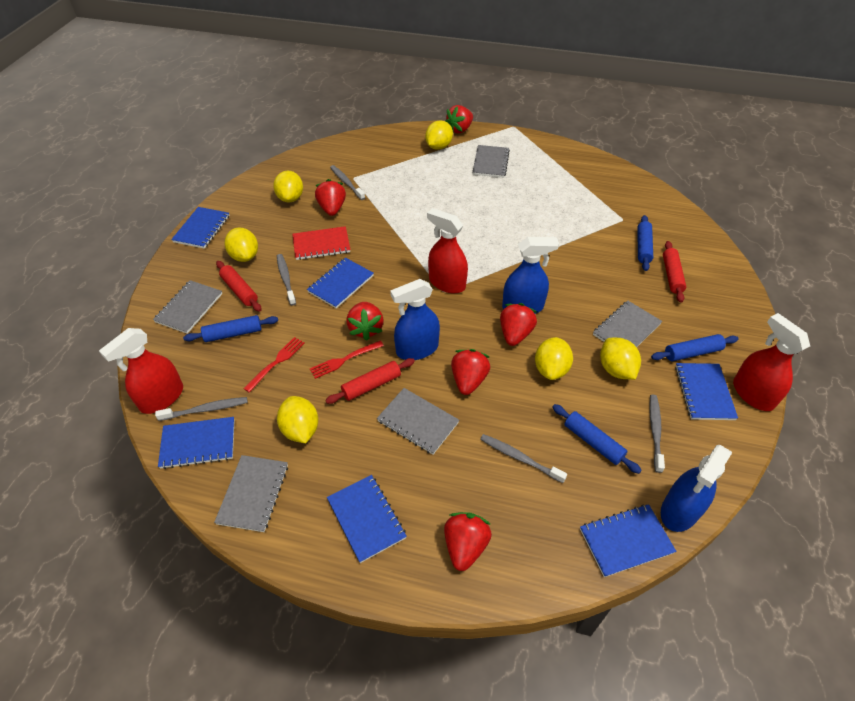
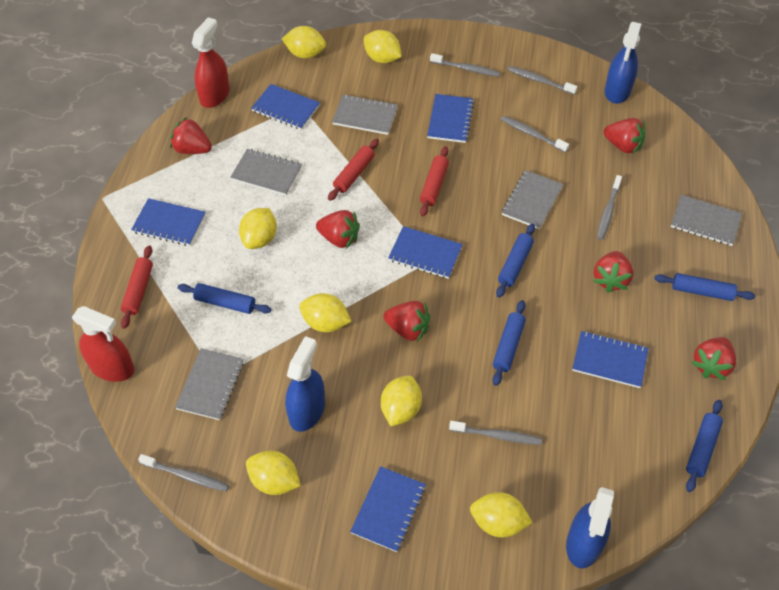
blue rolling pin: [183,315,278,342] [552,404,642,474] [637,215,653,271] [651,334,739,361] = 4 -> [178,283,272,314] [493,300,526,386] [496,224,535,298] [654,273,755,301] [686,400,723,492] = 5
grey toothbrush: [155,397,248,421] [277,254,296,306] [330,165,365,200] [480,434,567,483] [649,395,665,473] = 5 -> [138,454,229,492] [430,53,500,77] [449,421,542,445] [501,116,569,153] [508,66,578,95] [597,175,622,240] = 6
red fork: [243,337,305,393] [310,341,384,379] = 2 -> none = 0
red notebook: [292,226,351,260] = 1 -> none = 0
red spray bottle: [99,328,183,414] [427,208,468,293] [733,313,810,411] = 3 -> [72,306,134,382] [192,17,230,108] = 2
yellow lemon: [225,228,258,262] [273,171,303,202] [277,396,318,443] [425,120,453,150] [535,337,573,380] [600,338,641,380] = 6 -> [239,208,277,249] [246,451,301,495] [282,26,326,58] [299,293,351,332] [364,30,402,63] [381,375,422,426] [470,492,533,537] = 7

